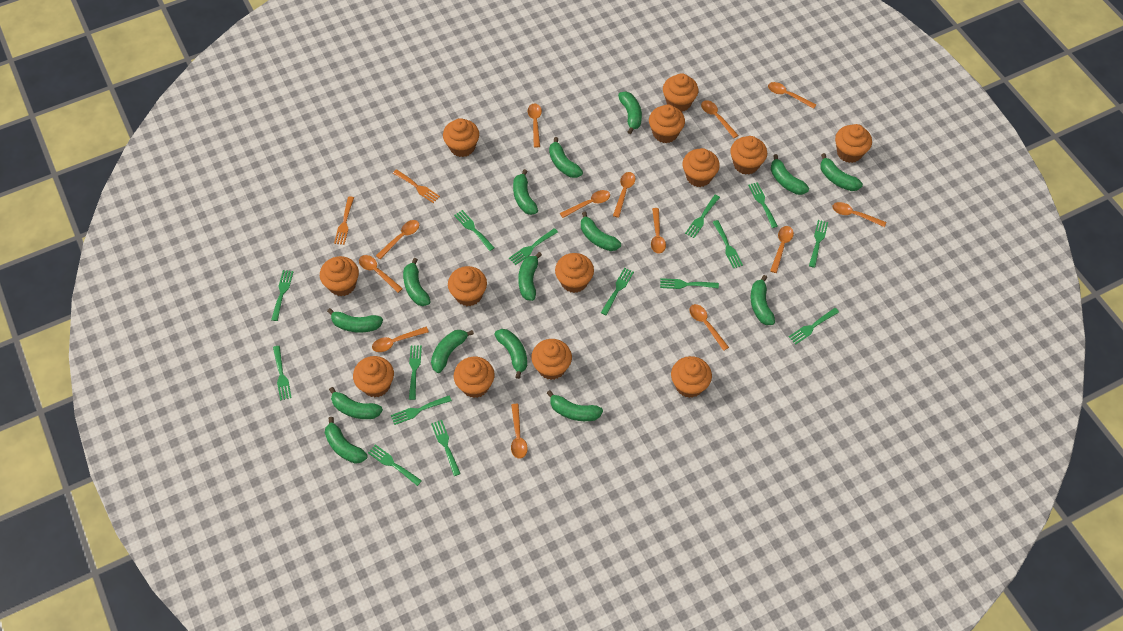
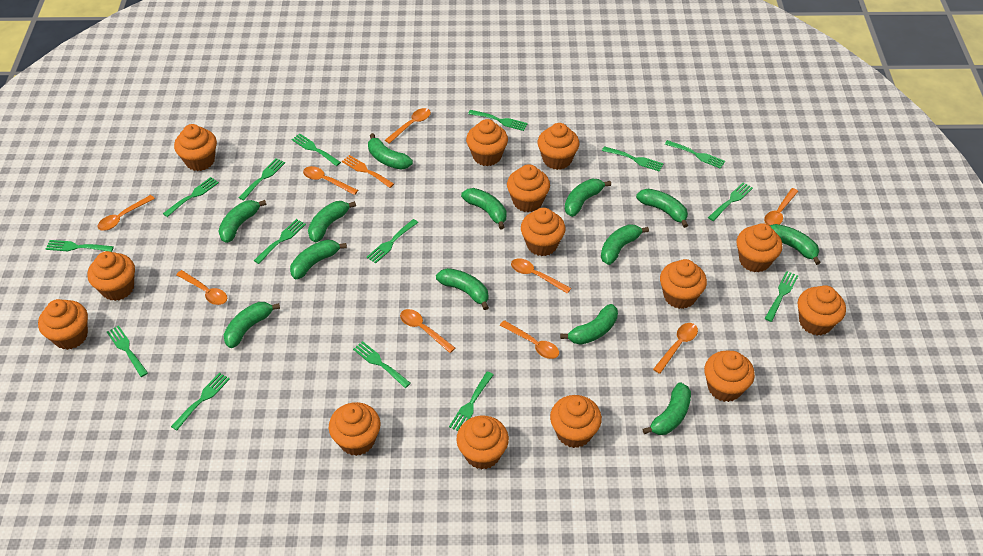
green banana: [325,417,367,464] [327,308,383,333] [329,387,383,419] [403,258,431,306] [431,330,474,373] [494,329,527,379] [513,169,538,215] [518,252,542,301] [547,390,603,421] [549,137,583,178] [581,212,621,251] [618,91,642,134] [750,275,775,325] [771,154,809,195] [820,153,863,191] = 15 -> [219,200,266,243] [224,302,280,348] [290,239,347,279] [308,201,356,242] [368,133,413,170] [436,268,489,310] [461,188,506,230] [560,304,618,345] [565,179,611,217] [601,224,649,265] [636,189,688,228] [642,382,691,435] [769,224,821,265] = 13
orange cupcake: [320,256,359,296] [353,356,394,397] [443,118,479,157] [448,266,487,306] [454,357,495,398] [531,339,572,380] [555,253,594,293] [649,104,685,143] [663,73,698,112] [671,356,712,398] [682,148,720,187] [730,136,767,175] [835,124,872,163] = 13 -> [38,299,88,350] [87,251,135,301] [174,124,217,171] [329,402,380,456] [456,416,509,470] [466,119,508,166] [507,164,550,212] [521,208,565,256] [538,123,579,170] [550,395,602,448] [660,259,707,309] [704,351,755,402] [737,223,782,272] [798,285,846,336] = 14
orange fork: [334,196,354,245] [393,169,440,203] = 2 -> [342,155,394,188] = 1
orange spoon: [359,255,403,293] [372,327,429,352] [376,220,419,259] [511,404,528,459] [528,103,542,148] [560,190,610,218] [613,172,635,218] [651,208,666,254] [690,304,729,351] [701,100,739,138] [768,82,816,109] [770,226,794,273] [832,202,886,227] = 13 -> [97,195,155,231] [176,270,227,305] [303,166,358,195] [385,108,431,144] [400,309,455,353] [500,320,559,359] [511,258,571,294] [653,323,698,374] [764,188,798,225] = 9

